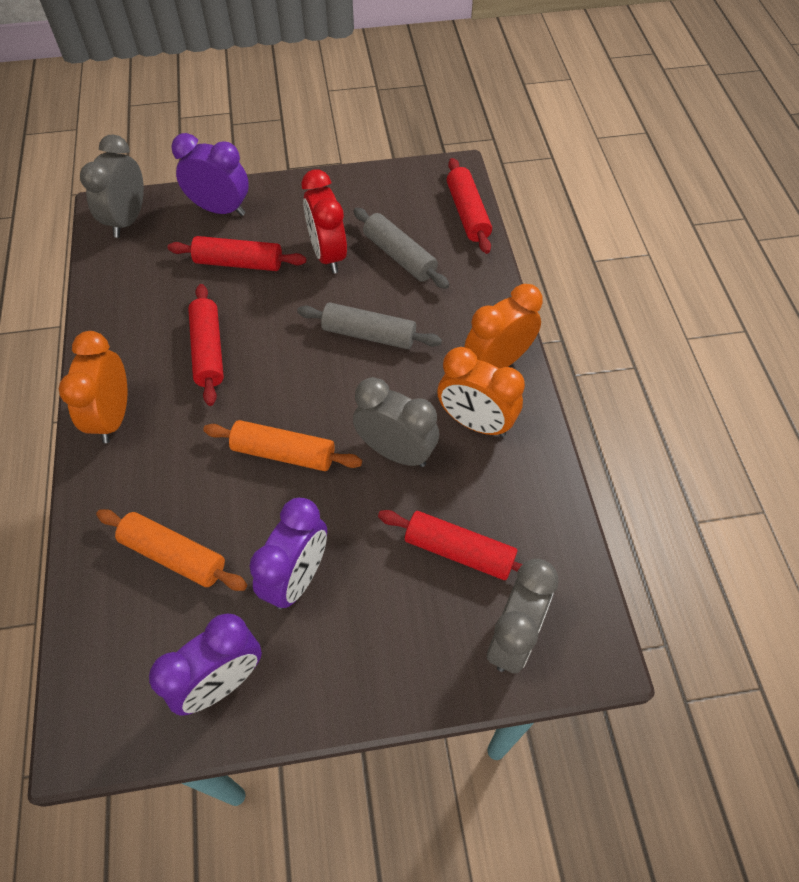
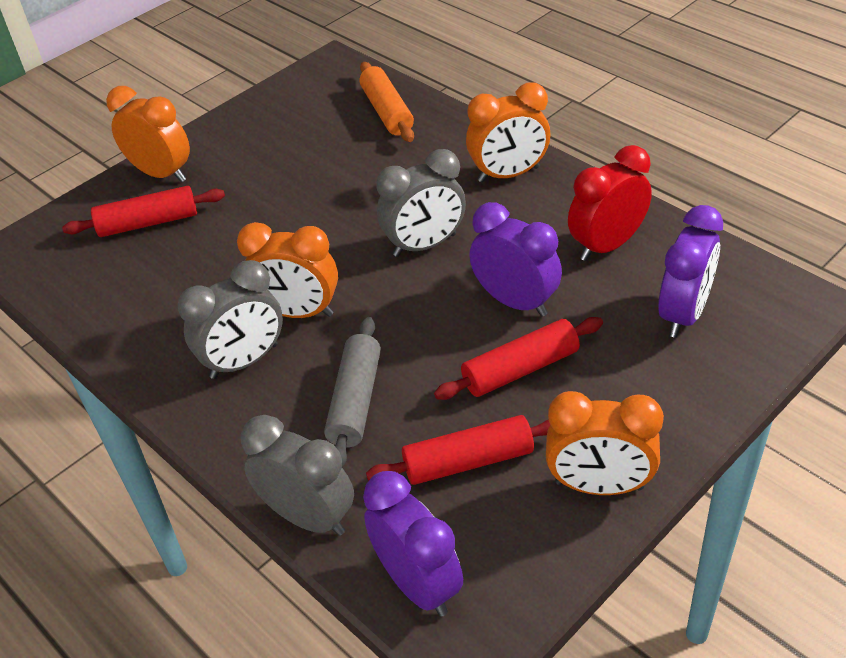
grey rolling pin: [297,302,442,349] [353,208,449,289] = 2 -> [324,317,381,467] = 1
orange clock: [59,331,128,443] [437,347,525,437] [465,284,543,369] = 3 -> [106,86,190,182] [237,222,338,318] [466,83,550,183] [546,391,664,495] = 4
orange rolling pin: [96,509,247,591] [203,420,362,471] = 2 -> [360,62,414,142] = 1
red rolling pin: [168,236,306,271] [188,284,224,406] [378,510,522,580] [447,158,492,254] = 4 -> [62,186,225,237] [366,415,550,485] [434,317,603,400] = 3

